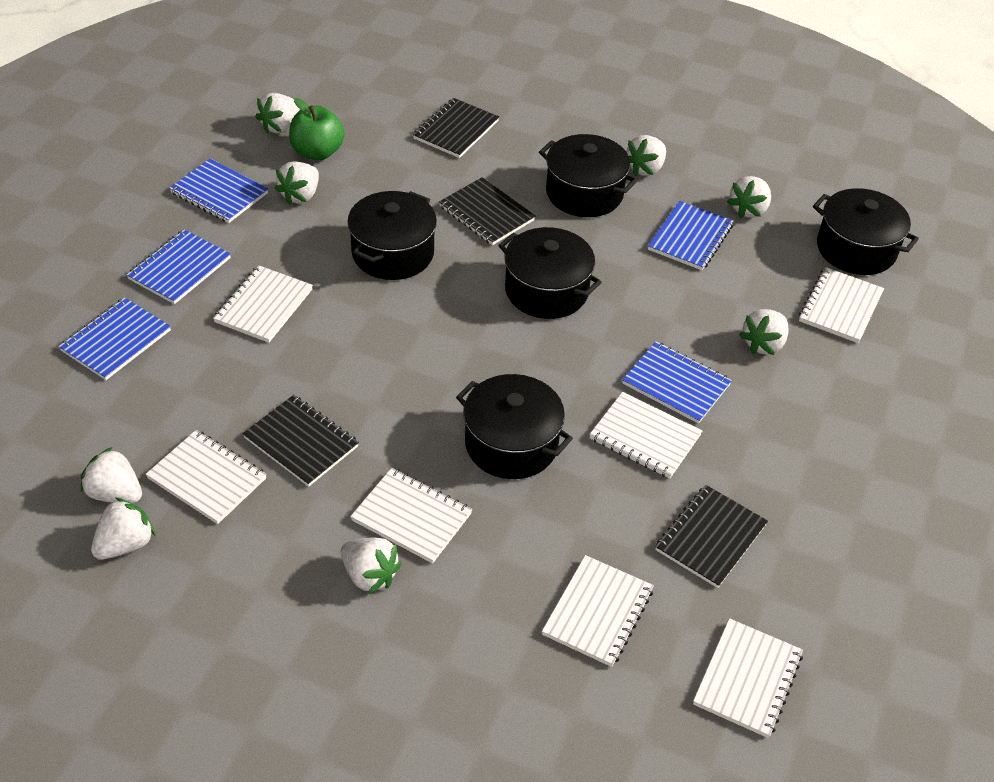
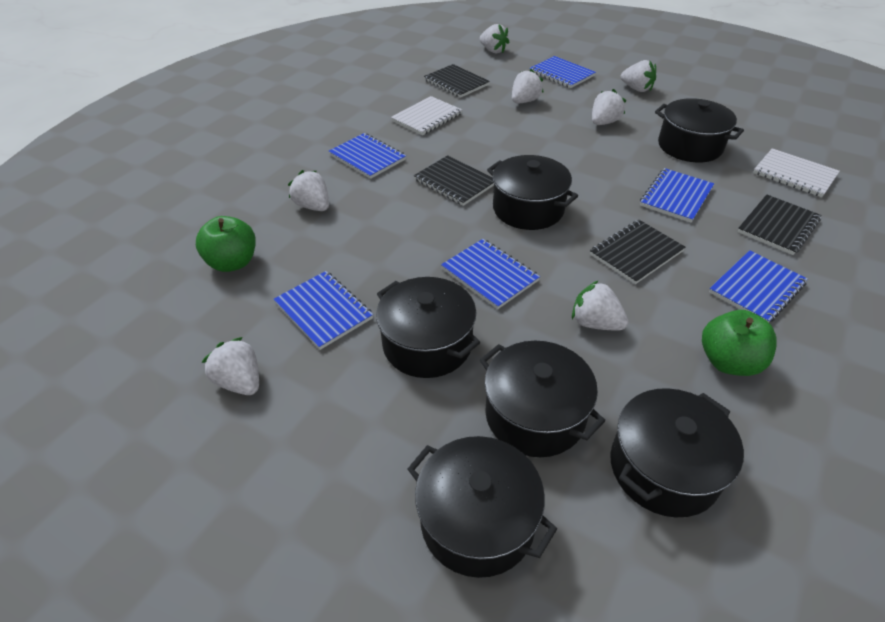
black pot: [347,191,437,280] [456,374,573,479] [498,227,602,319] [539,134,638,217] [813,188,919,275] = 5 -> [376,277,480,378] [407,436,557,578] [480,341,605,457] [487,155,578,230] [610,388,744,518] [655,98,744,162] = 6
blue notebook: [59,298,171,380] [127,229,231,304] [169,159,268,223] [622,341,732,424] [648,201,733,270] = 5 -> [274,271,373,350] [329,133,406,179] [441,239,540,309] [530,56,596,88] [640,168,714,222] [709,250,808,322] = 6
green apple: [289,98,344,160] = 1 -> [196,216,256,272] [702,310,777,376] = 2
white notebook: [146,430,267,524] [213,265,313,343] [350,468,472,564] [542,555,654,667] [589,392,702,479] [693,618,803,738] [799,267,884,343] = 7 -> [391,96,462,135] [753,148,840,197] = 2
white strawberry: [81,447,142,503] [91,497,156,560] [255,93,300,134] [275,161,319,205] [341,538,402,594] [626,135,666,176] [727,176,771,219] [739,309,788,355] = 8 -> [202,337,259,395] [288,170,329,211] [480,24,510,53] [512,69,544,103] [572,280,629,331] [592,89,626,125] [621,60,656,92] = 7

